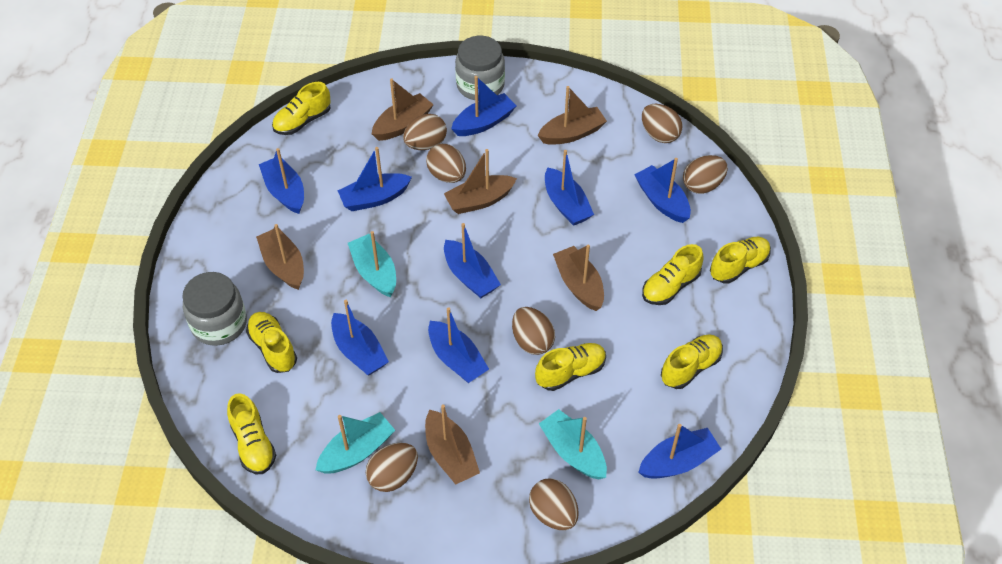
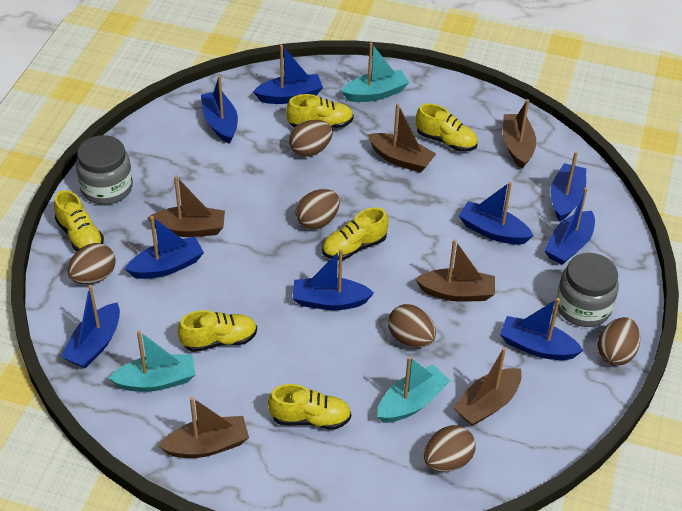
brown egg: [366,443,418,492] [403,114,447,150] [426,144,466,183] [512,307,555,355] [529,478,579,530] [642,104,682,143] [683,155,728,194] = 7 -> [67,243,116,284] [289,120,333,157] [296,189,340,230] [388,304,436,347] [424,425,475,472] [598,317,640,366] = 6
yellow shoe: [227,393,276,474] [246,312,297,373] [272,82,331,135] [535,343,606,391] [642,244,704,305] [661,334,723,389] [710,237,771,284] = 7 -> [54,190,104,251] [178,310,257,352] [268,384,351,430] [286,94,354,128] [322,207,389,260] [416,103,478,152] = 6

